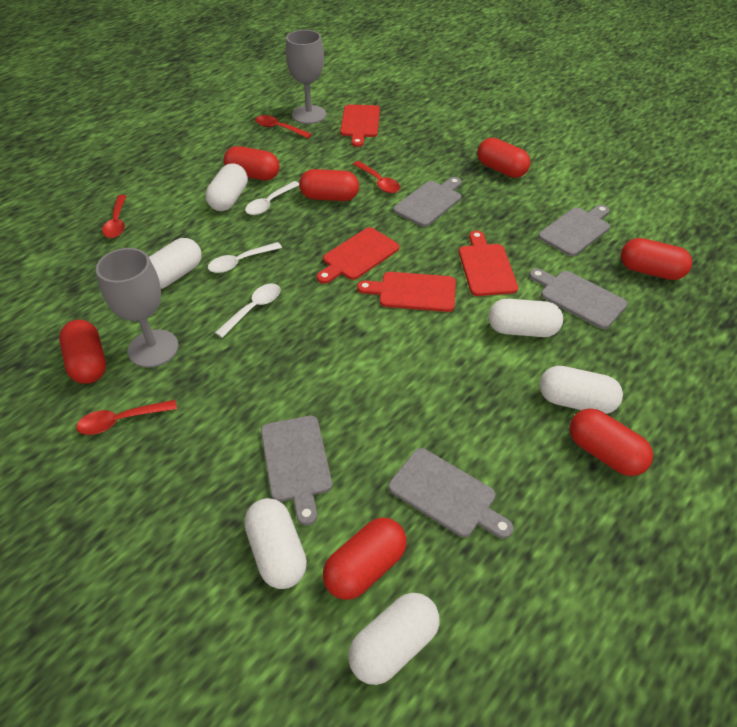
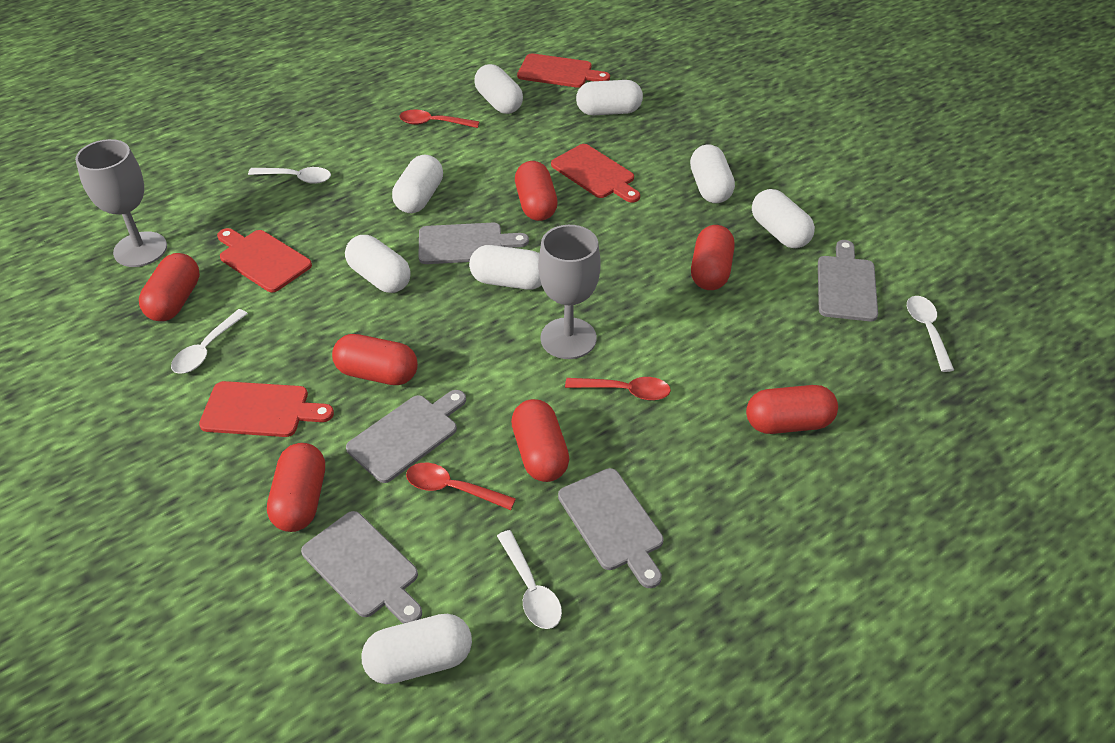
red spoon: [76,400,177,435] [102,195,126,238] [255,115,312,138] [353,161,400,193] = 4 -> [399,110,480,128] [406,463,516,510] [565,377,671,401] = 3
white capsule: [149,238,202,289] [206,163,248,211] [244,498,307,589] [348,593,439,685] [488,299,563,337] [540,366,623,414] = 6 -> [345,235,411,293] [361,614,472,684] [392,155,443,213] [469,245,542,290] [475,64,523,114] [576,80,643,115] [690,144,735,203] [752,189,815,248] = 8
white spoon: [208,242,282,273] [215,284,281,338] [245,181,299,215] = 3 -> [171,309,248,374] [248,167,331,184] [497,530,562,629] [907,296,954,372] = 4

